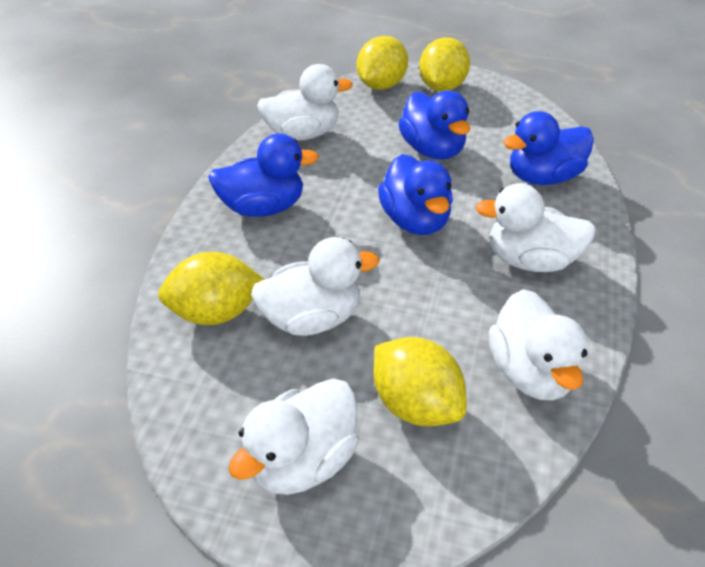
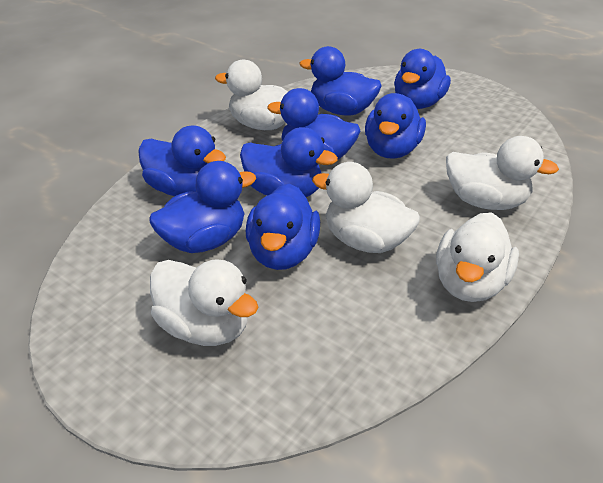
blue duck: [208,133,319,217] [378,154,453,235] [398,90,470,160] [503,111,594,185] = 4 -> [138,126,226,196] [149,161,256,253] [240,127,338,197] [246,183,320,270] [267,88,360,159] [300,46,381,115] [365,93,426,159] [394,49,451,109] = 8
yellow lemon: [158,252,265,325] [357,36,408,90] [374,337,467,426] [419,37,470,92] = 4 -> none = 0

